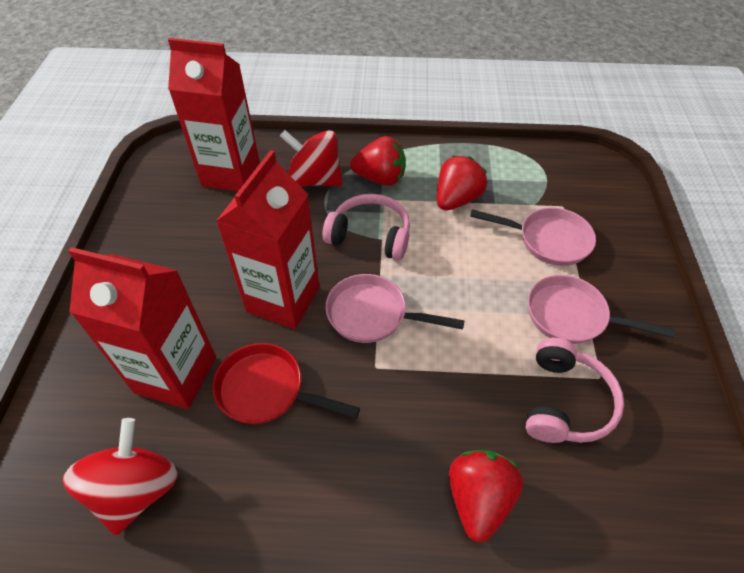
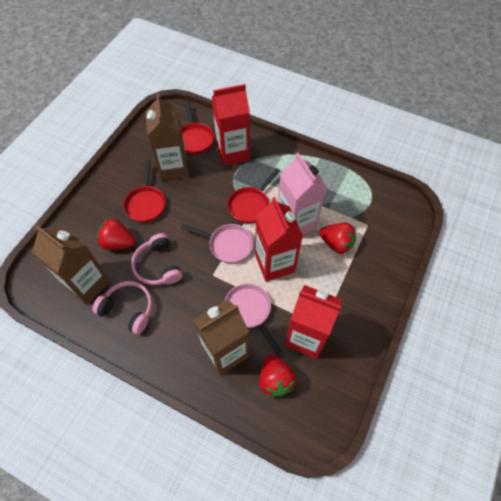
brown carton: none = 0 -> [32,225,110,305] [145,93,189,181] [193,299,249,375] = 3
pink carton: none = 0 -> [278,153,327,234] = 1
pink pan: [325,274,465,343] [470,208,596,266] [528,275,675,344] = 3 -> [181,224,253,264] [225,284,282,355] = 2
red pan: [212,343,360,424] = 1 -> [123,160,165,223] [181,101,214,155] [227,168,280,224] = 3
red spinning top: [63,418,178,535] [280,130,343,187] = 2 -> none = 0

